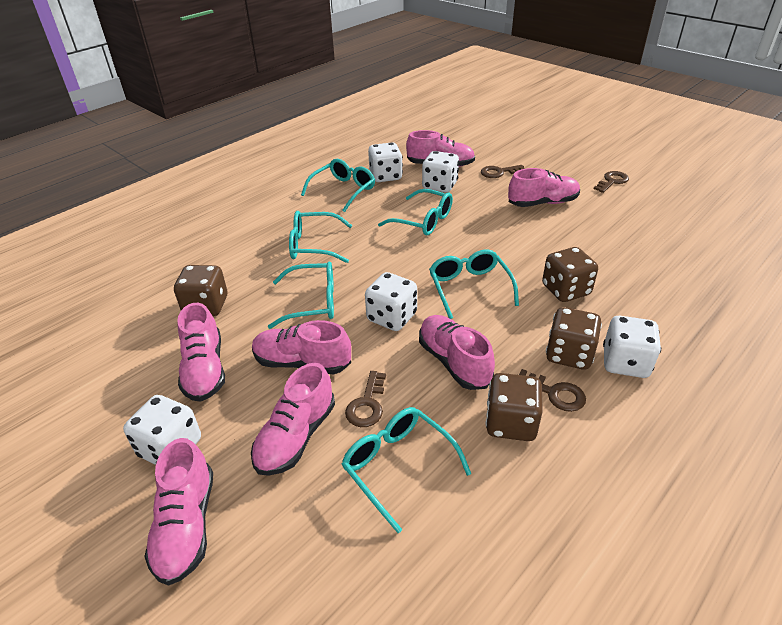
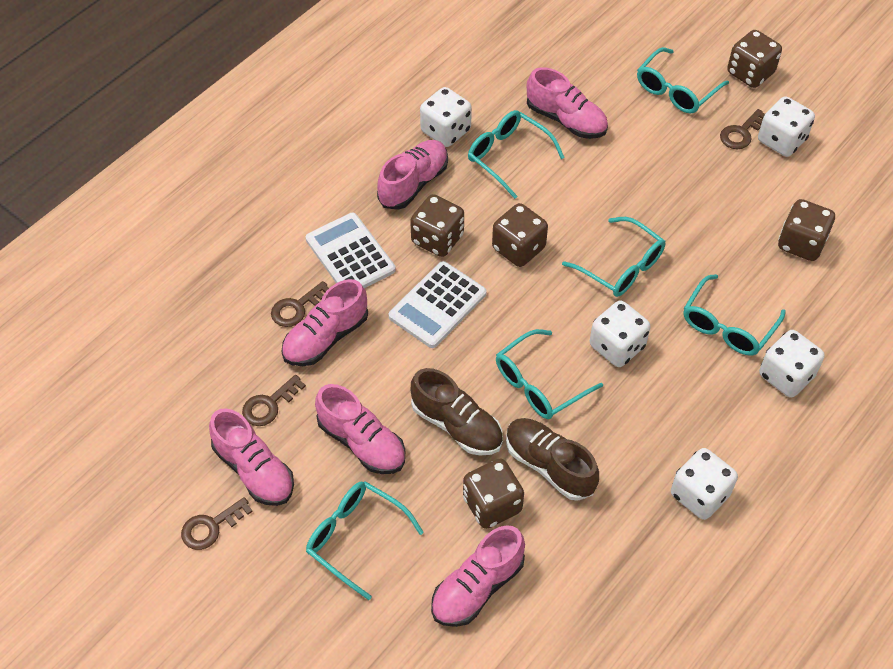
brown dice: [174,265,227,316] [486,373,542,441] [542,247,598,302] [546,307,602,370] = 4 -> [410,194,464,257] [463,458,524,529] [492,203,548,267] [727,30,782,88] [778,199,835,261] = 5
brown shoe: none = 0 -> [411,368,503,456] [506,418,599,501] = 2
pink shoe: [144,438,213,586] [177,303,225,402] [251,363,335,476] [252,320,351,374] [406,130,475,167] [419,315,495,390] [508,168,580,207] = 7 -> [209,408,294,506] [281,279,368,366] [315,384,405,474] [377,140,448,210] [431,525,525,627] [527,67,608,139] = 6
white calculator: none = 0 -> [306,213,396,288] [389,261,487,348] = 2

